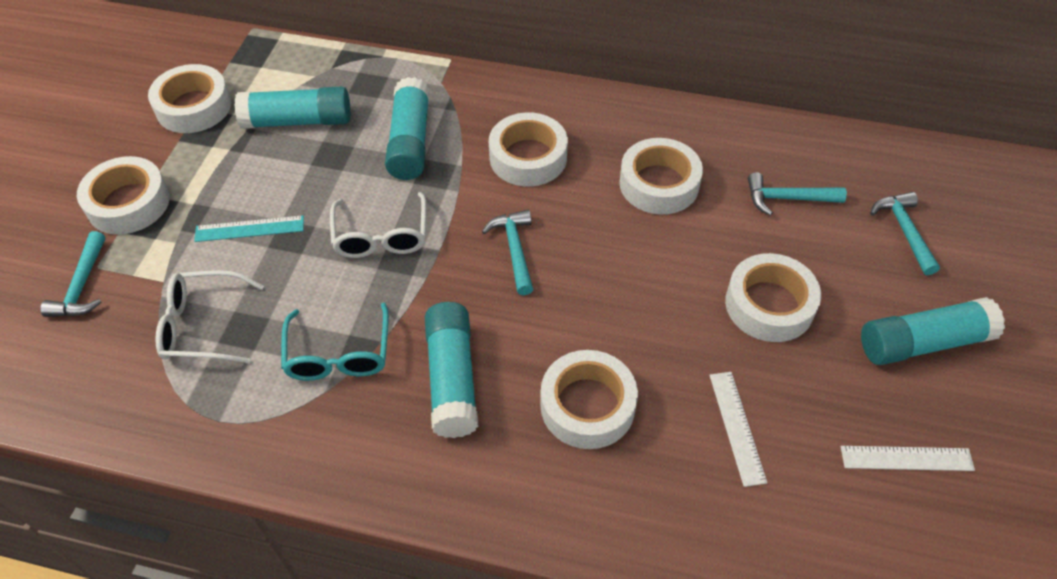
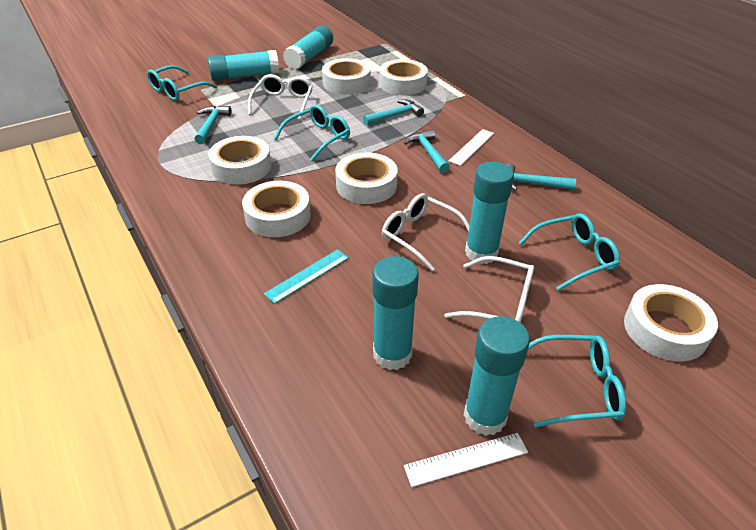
turquoise glasses: [281,302,389,381] = 1 -> [147,65,217,101] [274,105,350,161] [519,213,620,291] [528,335,626,428] = 4
turquoise glue stick: [234,87,351,129] [385,77,430,180] [425,302,478,438] [861,297,1005,365] = 4 -> [208,50,279,81] [283,26,333,70] [372,256,419,370] [464,316,530,436] [465,162,514,264] = 5
white glasses: [155,270,264,363] [330,192,427,258] = 2 -> [248,74,313,120] [382,193,470,271] [444,256,534,323] = 3

